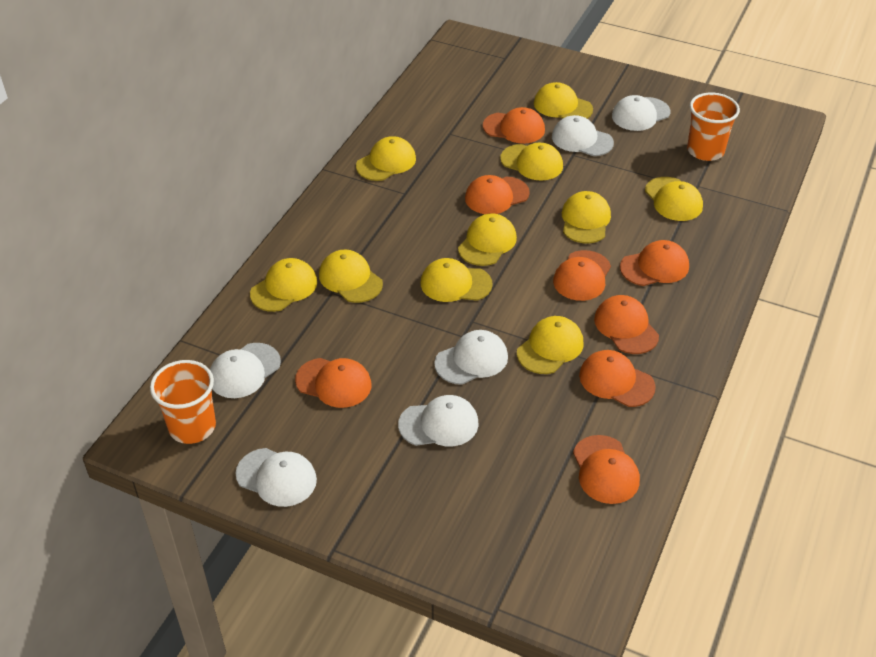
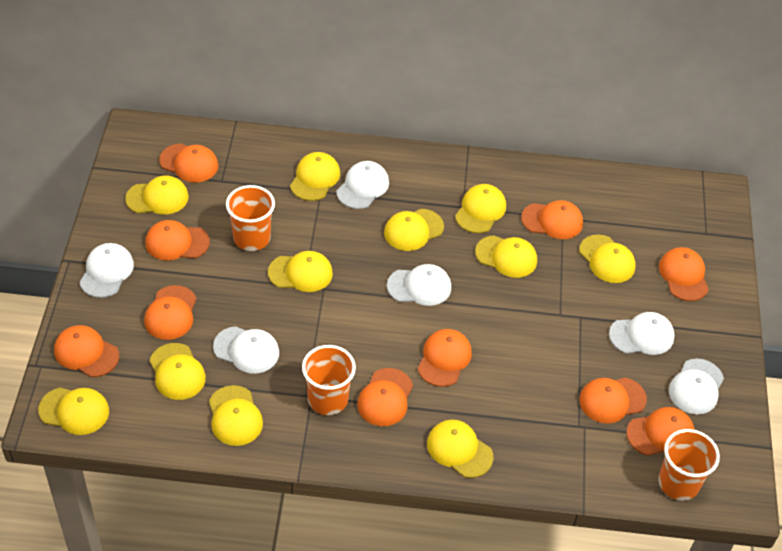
orange cap: [295,358,371,408] [465,175,530,214] [483,107,545,144] [553,250,611,301] [573,435,640,504] [579,350,656,407] [594,295,659,354] [620,240,689,286] = 8 -> [54,325,119,377] [144,285,196,340] [145,220,210,261] [159,144,218,183] [357,368,413,426] [418,329,472,387] [521,200,583,239] [579,377,647,424] [626,407,695,456] [659,247,709,301] = 10
orange cup: [150,360,216,444] [687,93,740,161] = 2 -> [226,185,275,251] [302,345,356,415] [658,429,720,500] = 3
yellow cap: [250,258,317,312] [319,250,383,303] [356,136,416,181] [421,258,493,302] [458,213,517,266] [500,143,563,181] [517,316,584,374] [534,82,593,119] [562,191,611,243] [645,177,703,221] = 10 -> [38,388,109,435] [125,175,189,214] [150,343,206,400] [209,385,263,446] [268,251,333,292] [290,152,340,201] [384,209,444,251] [427,420,493,478] [455,184,506,233] [475,235,537,278] [579,234,636,283] = 11

